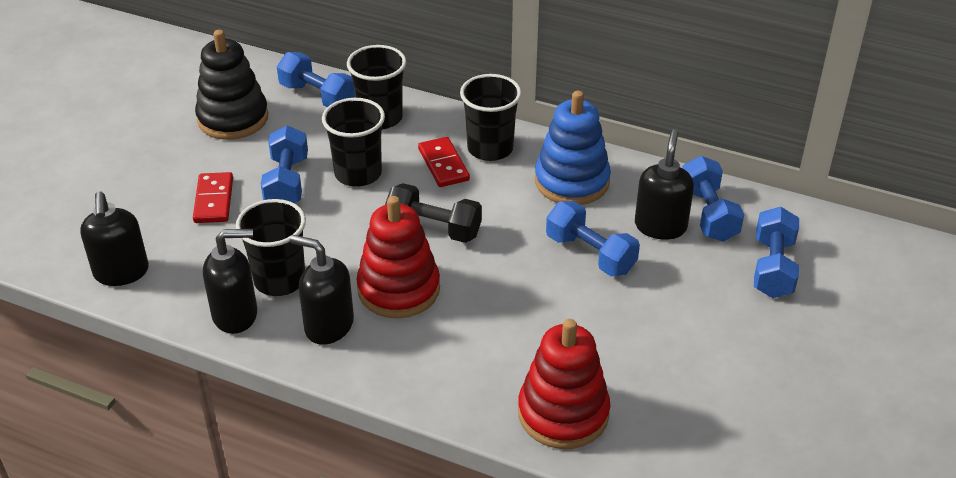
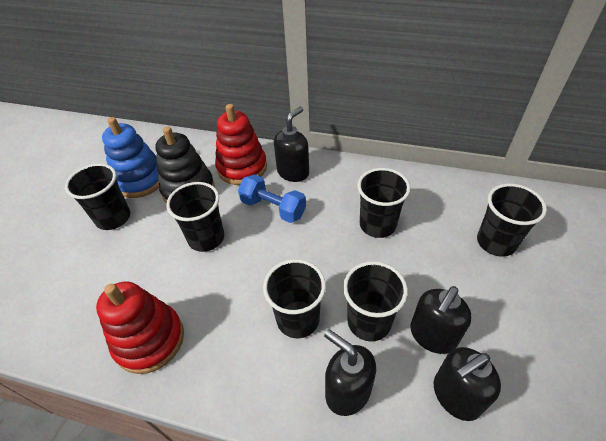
black cup: [236,199,306,296] [322,98,385,187] [347,45,406,129] [460,74,522,161] = 4 -> [65,163,130,230] [166,182,224,252] [263,259,326,338] [343,261,408,341] [357,168,410,238] [477,184,547,257] = 6
black dumbbell: [385,183,482,243] = 1 -> none = 0
blue dumbbell: [261,125,308,203] [277,52,355,107] [546,201,640,276] [682,156,744,242] [754,207,799,298] = 5 -> [238,174,306,223] = 1
red domino: [193,172,233,223] [418,137,470,187] = 2 -> none = 0

